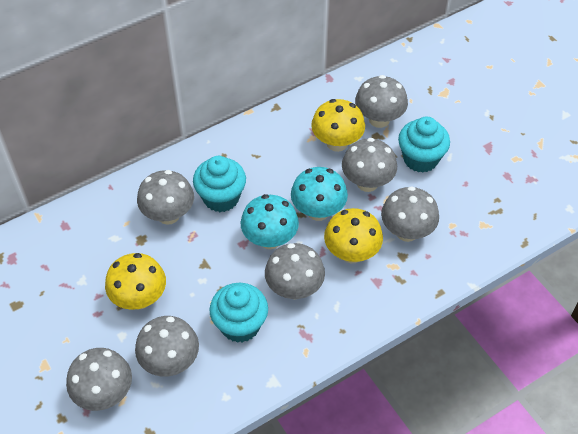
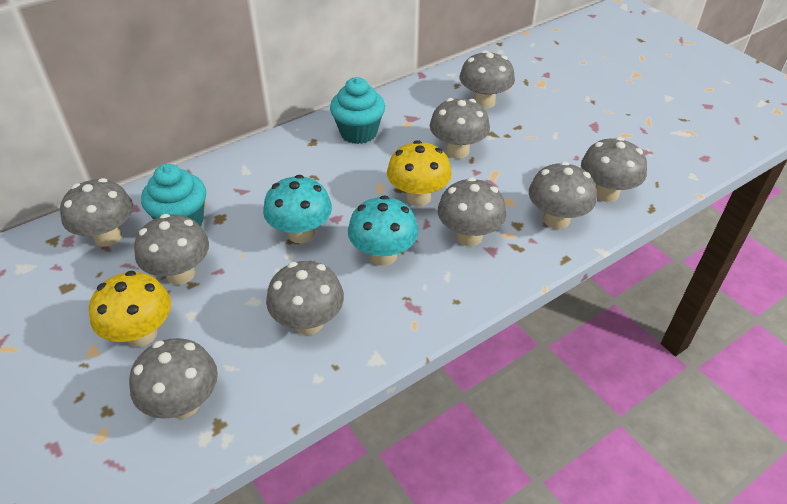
grey mushroom: [66,348,132,411] [135,316,199,377] [137,170,194,225] [265,243,325,299] [342,138,397,192] [355,75,408,128] [381,186,439,242] = 7 -> [60,178,133,246] [129,338,218,419] [134,214,209,285] [266,261,344,335] [430,98,490,159] [438,177,506,246] [459,50,515,109] [529,162,597,229] [581,137,647,202] = 9
turquoise cupcake: [193,156,246,212] [209,283,268,343] [398,117,450,173] = 3 -> [141,164,206,226] [330,77,385,144] = 2
yellow mushroom: [105,253,166,310] [311,99,365,152] [324,208,383,263] = 3 -> [89,271,171,347] [387,140,452,206] = 2

